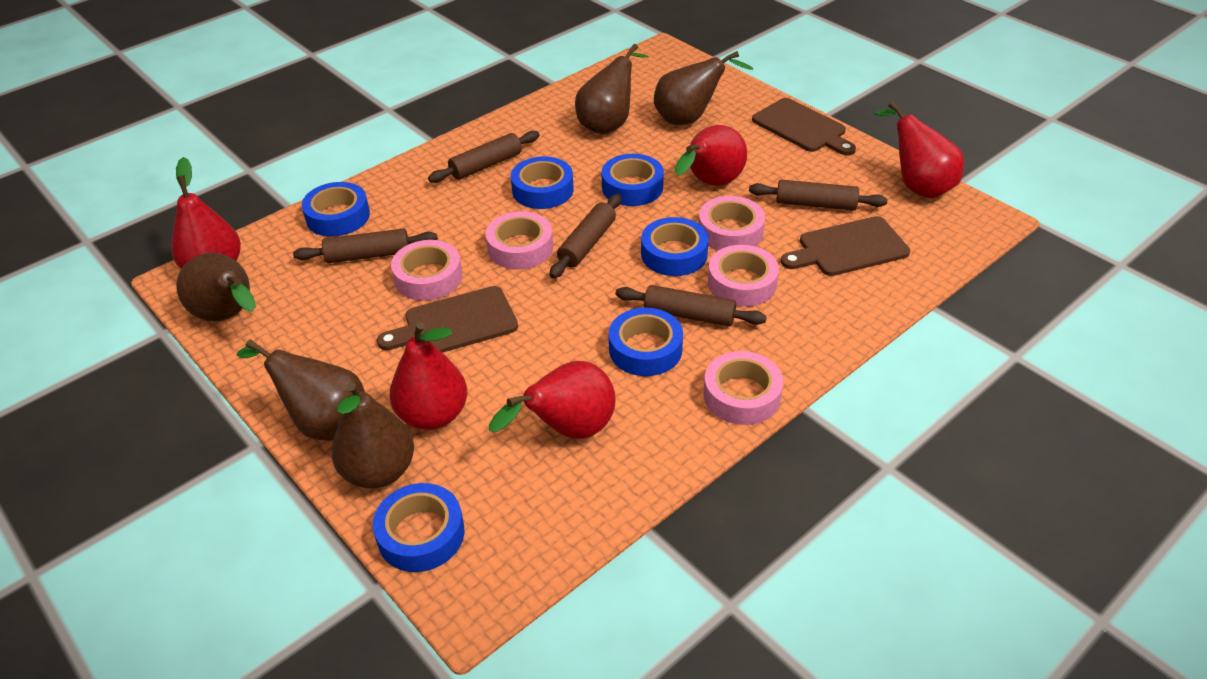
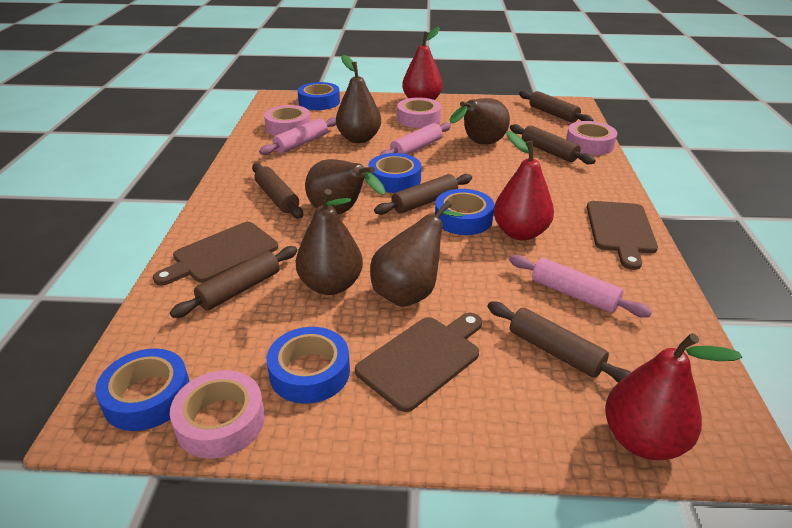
blue tape: [302,182,370,237] [373,483,465,572] [511,156,574,209] [601,154,664,206] [609,308,683,376] [641,217,709,276] = 6 -> [95,348,190,431] [267,327,350,404] [297,82,340,110] [368,153,421,193] [435,189,494,235] = 5
brown rolling pin: [293,228,438,263] [428,131,540,183] [550,194,621,279] [615,285,767,327] [749,180,887,211] = 5 -> [170,246,298,318] [252,163,303,219] [374,174,472,215] [487,302,631,383] [510,124,596,164] [519,91,594,123] = 6
pink rolling pin: none = 0 -> [259,117,336,155] [380,122,451,155] [509,255,652,318] = 3
pink tape: [391,240,462,301] [486,211,553,269] [699,196,765,251] [704,351,783,425] [708,245,779,307] = 5 -> [170,370,265,459] [264,105,310,136] [397,97,441,128] [566,121,617,155] = 4
red pear: [171,157,241,269] [390,322,467,430] [489,361,616,439] [675,125,747,186] [874,101,964,198] = 5 -> [402,27,443,100] [494,131,554,240] [605,333,742,460] = 3

